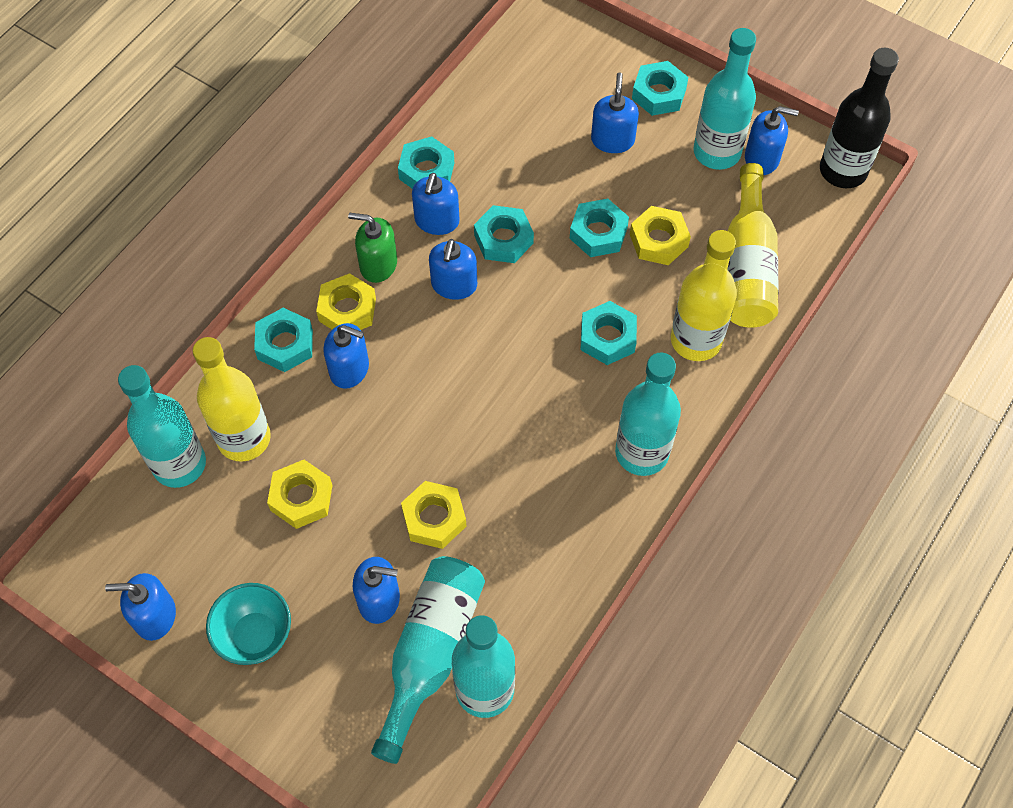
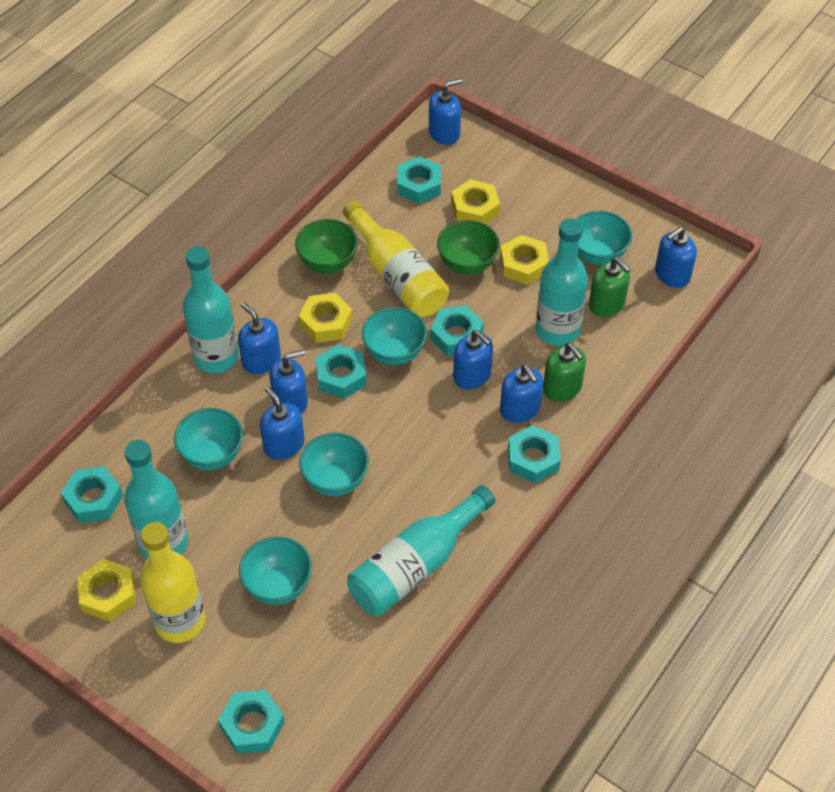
black bottle: [820,48,899,188] = 1 -> none = 0
green bowl: none = 0 -> [295,219,358,274] [437,220,500,275] = 2
green soap dispenser: [348,213,397,283] = 1 -> [543,343,586,402] [589,257,631,317] = 2
turquoise bottle: [118,365,206,488] [371,556,485,764] [452,615,515,718] [615,352,681,476] [693,28,756,170] = 5 -> [124,440,188,559] [183,246,239,373] [347,485,496,616] [536,218,588,346] = 4
turquoise bowl: [206,583,291,665] = 1 -> [174,408,243,471] [239,536,312,605] [299,433,369,496] [361,307,427,365] [576,211,632,265] = 5
yellow bottle: [192,337,271,462] [671,230,737,361] [727,163,779,328] = 3 -> [140,522,205,643] [343,200,449,317] = 2

